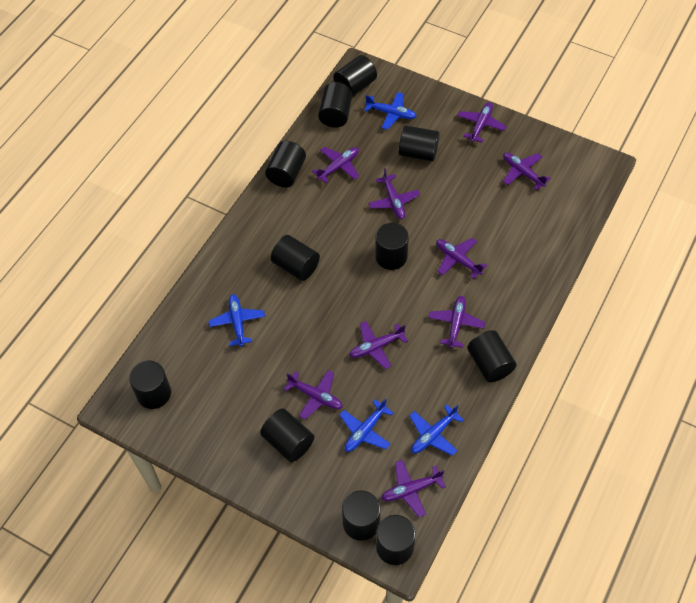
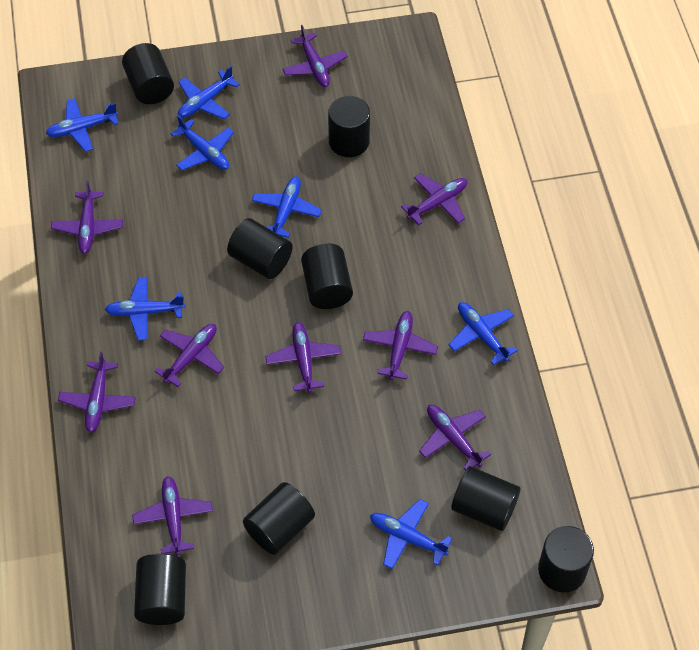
black cylinder: [129,361,171,409] [260,408,314,462] [265,141,306,187] [271,235,320,281] [318,82,352,128] [333,55,377,97] [342,491,380,541] [375,223,409,270] [376,515,415,565] [399,125,439,161] [467,330,516,382] = 11 -> [122,43,174,104] [134,553,186,625] [227,218,293,279] [243,482,315,555] [301,243,353,309] [328,96,370,157] [451,466,520,531] [538,526,594,592] = 8
blue plane: [209,294,265,347] [339,398,394,452] [364,92,417,130] [409,404,464,456] = 4 -> [46,98,119,152] [105,277,185,340] [171,115,234,170] [178,66,240,119] [252,177,322,238] [370,499,452,569] [449,302,518,365] = 7

